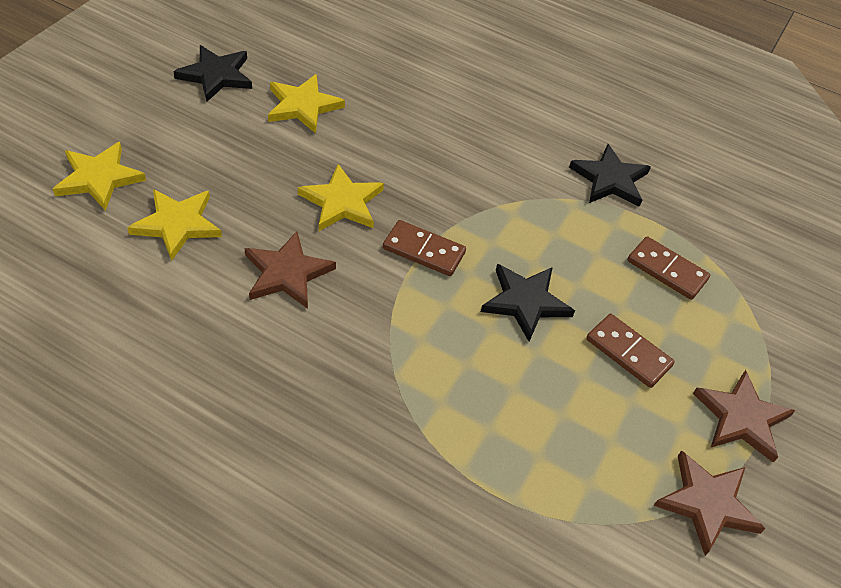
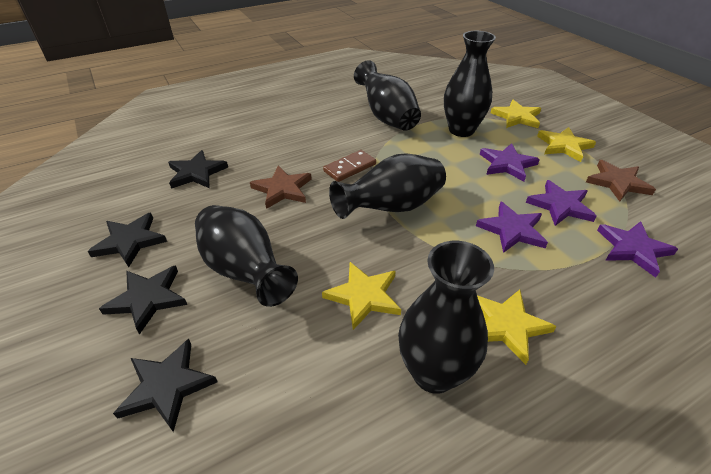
black star: [173,45,252,102] [481,264,575,342] [569,144,651,207] = 3 -> [88,213,167,267] [99,265,187,334] [113,339,218,432] [168,150,228,189] = 4
black vase: none = 0 -> [195,205,298,307] [329,154,446,219] [354,60,421,131] [398,241,494,394] [444,31,496,137] = 5
brown domino: [383,220,466,276] [586,314,675,388] [627,236,710,300] = 3 -> [323,150,376,182] = 1
brown star: [245,231,336,309] [653,450,766,556] [693,370,795,463] = 3 -> [250,166,312,209] [586,160,656,202] = 2
purple star: none = 0 -> [476,202,548,253] [480,143,540,182] [526,180,597,226] [597,221,678,278] = 4

